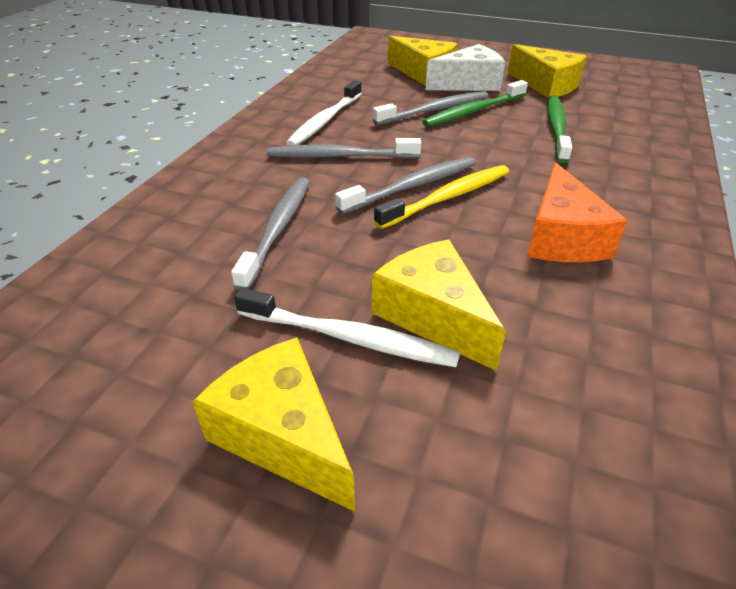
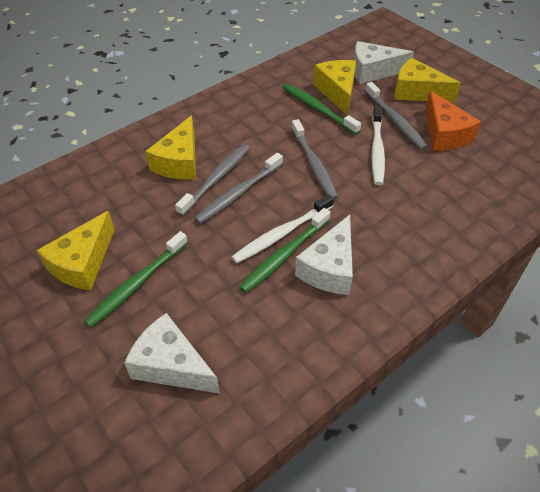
green toothbrush: [422,80,528,127] [547,96,572,163] = 2 -> [84,231,188,328] [239,208,330,293] [283,84,361,135] = 3
white cheese: [426,44,505,91] = 1 -> [124,313,220,394] [295,215,353,295] [354,41,414,84] = 3
yellow toothbrush: [374,165,509,229] = 1 -> none = 0

